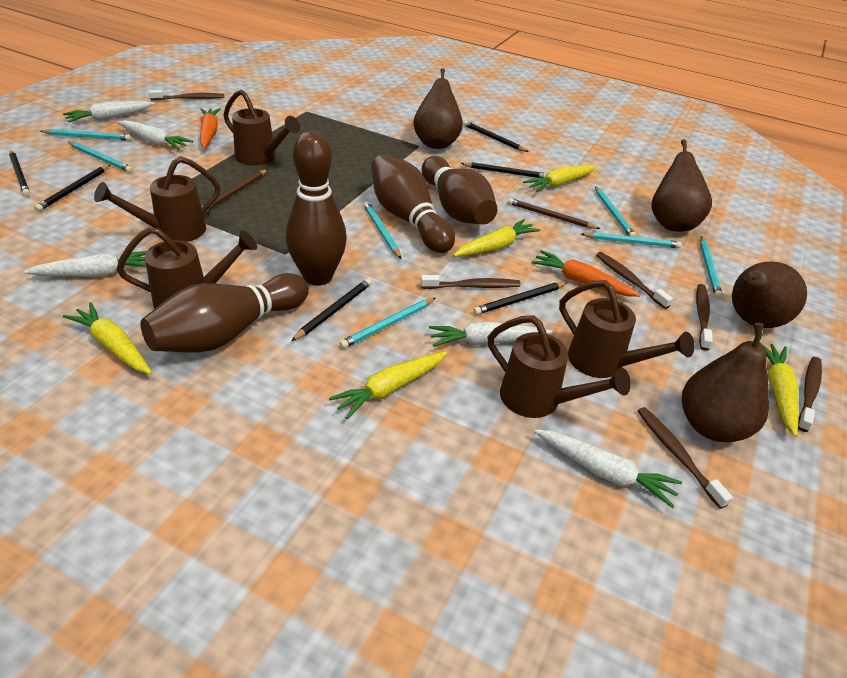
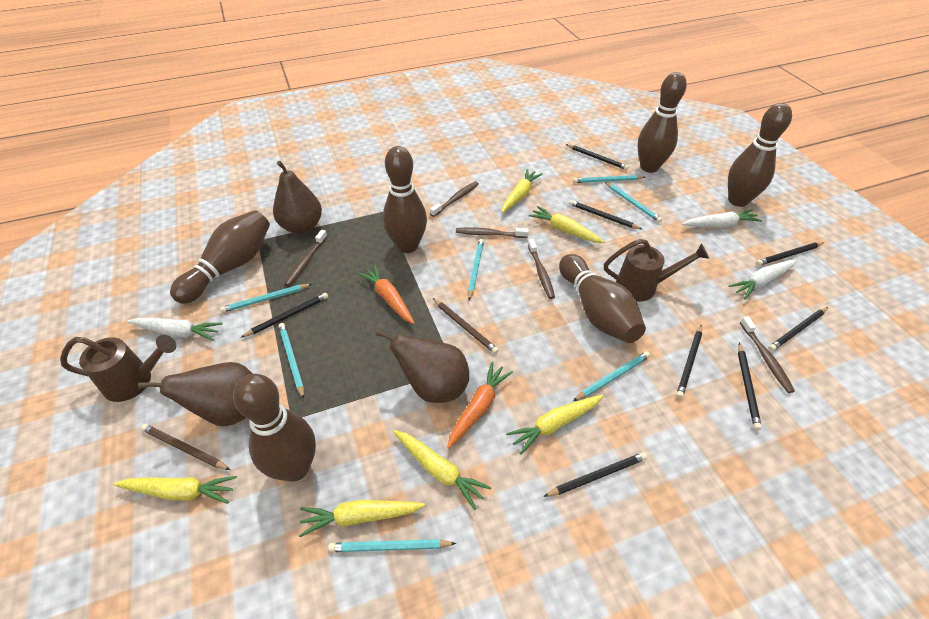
black pencil: [9,150,30,196] [34,164,111,212] [291,278,372,341] [460,162,547,178] [463,121,529,152] [473,282,568,315] = 6 -> [240,293,328,338] [543,452,647,497] [566,144,629,170] [569,200,642,229] [676,325,702,399] [738,343,762,430] [756,242,824,266] [768,307,828,351] = 8
brown bowling pin: [140,273,309,352] [286,130,347,286] [371,154,455,253] [421,156,497,224] = 4 -> [170,210,270,304] [233,374,316,482] [383,146,427,253] [559,254,646,343] [638,72,687,173] [728,103,792,207] = 6
brown pear: [413,68,463,149] [651,139,712,232] [682,323,769,442] [732,262,807,328] = 4 -> [138,362,253,426] [273,161,322,234] [375,329,469,403] = 3
brown toothbrush: [149,90,225,100] [421,275,521,289] [596,252,673,309] [638,407,733,509] [696,284,713,351] [798,357,822,432] = 6 -> [284,230,327,286] [430,181,479,217] [456,227,529,238] [528,239,555,299] [740,316,795,393] = 5
brown watering can: [94,156,221,242] [116,227,257,309] [223,89,300,166] [488,315,631,418] [559,280,694,378] = 5 -> [60,335,176,402] [604,239,709,302] = 2
white carrot: [24,251,147,277] [63,101,155,123] [117,120,193,150] [429,322,553,347] [534,429,682,508] = 5 -> [127,318,222,341] [682,209,762,228] [728,259,797,299] = 3
yellow carrot: [63,302,152,374] [329,351,447,419] [453,219,540,257] [523,165,596,192] [759,342,798,437] = 5 -> [113,476,237,504] [299,500,425,537] [393,430,492,510] [502,169,543,213] [506,395,603,455] [528,206,604,243] = 6

